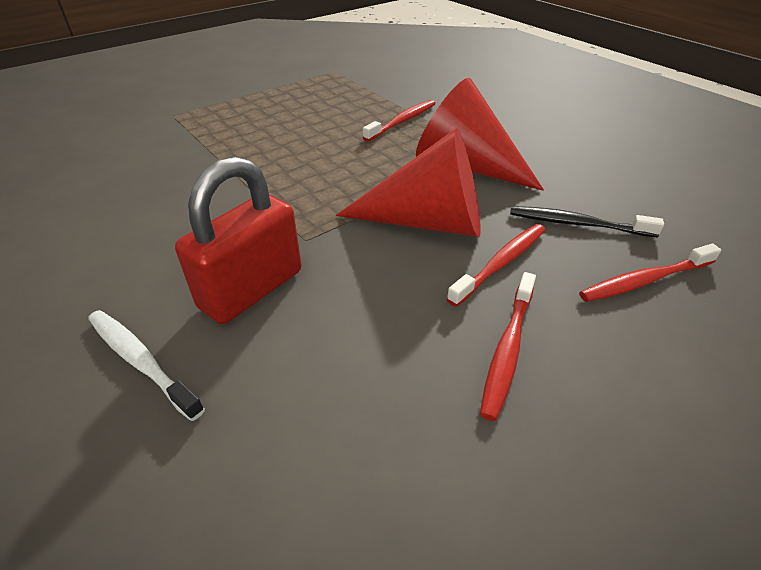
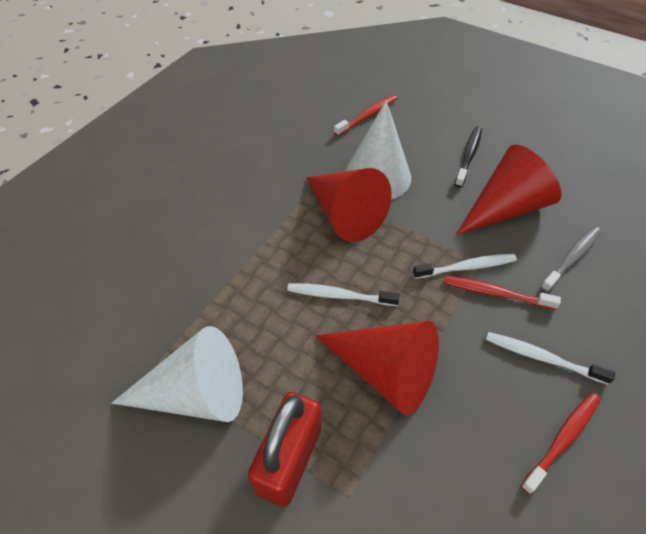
grey toothbrush: none = 0 -> [540,226,601,292] = 1
red cone: [336,128,481,237] [416,78,544,191] = 2 -> [306,168,392,242] [315,321,439,415] [456,145,562,235] = 3
red toothbrush: [363,100,436,142] [447,224,545,307] [480,272,536,421] [579,244,721,302] = 4 -> [334,95,397,136] [444,276,561,310] [521,393,601,494] = 3
white cone: none = 0 -> [111,326,243,422] [345,100,411,200] = 2
white toothbrush: [88,310,205,421] = 1 -> [287,283,400,306] [413,254,517,279] [486,332,615,385] = 3

